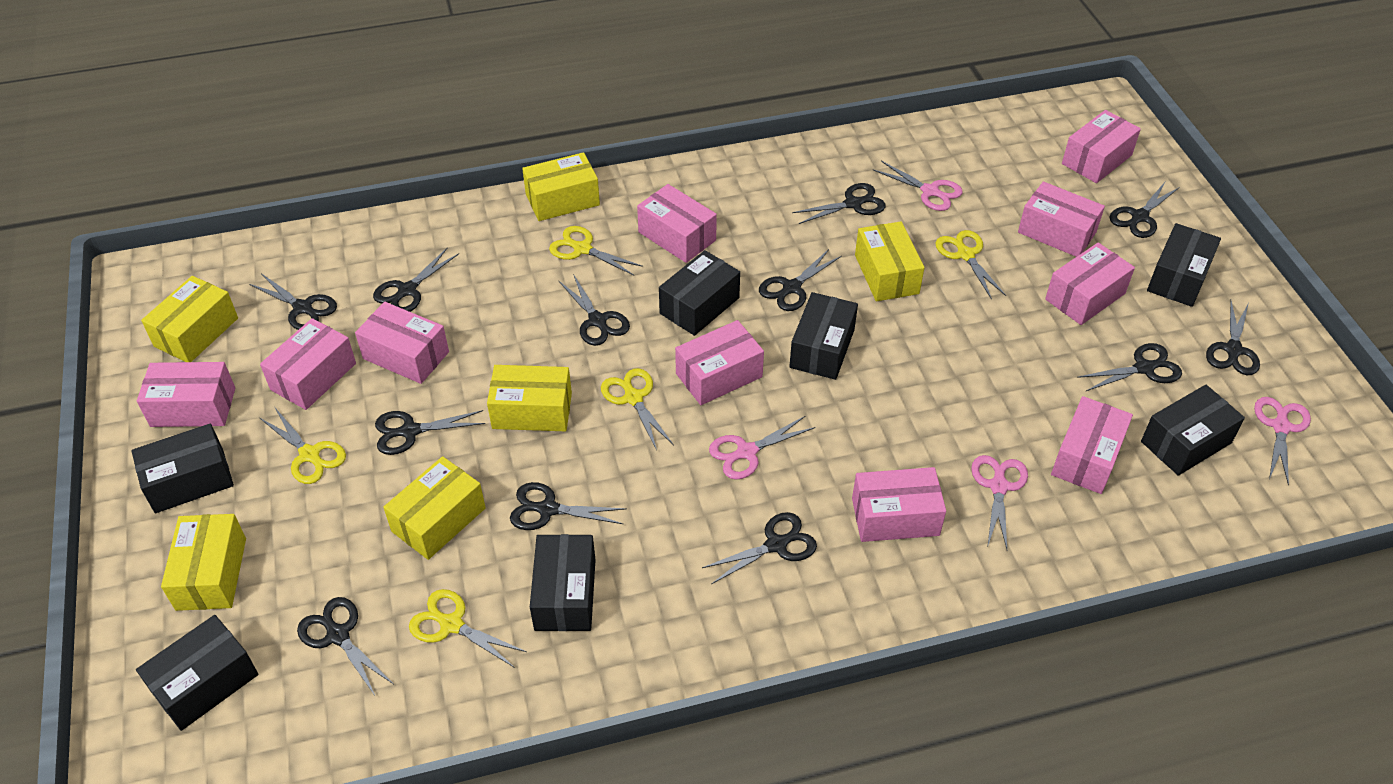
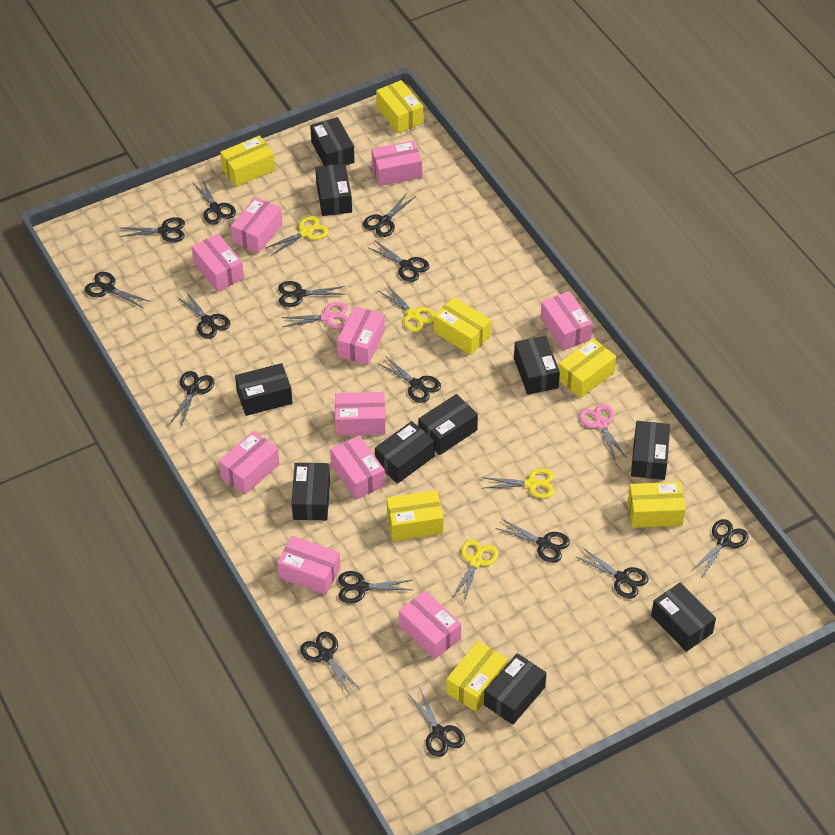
black box: [131,424,234,513] [136,615,258,731] [530,534,596,631] [659,250,740,336] [789,292,858,380] [1141,385,1245,476] [1147,223,1221,307] = 7 -> [235,363,293,416] [291,463,330,520] [310,117,355,166] [315,164,352,216] [375,421,434,484] [418,394,478,455] [484,653,546,725] [514,336,560,395] [631,421,670,480] [651,582,716,652] = 10
black scissors: [249,273,337,330] [297,597,393,696] [373,248,459,312] [375,410,485,455] [510,482,627,530] [558,274,630,346] [702,512,817,584] [759,249,842,311] [792,183,886,224] [1077,343,1182,391] [1109,182,1180,238] [1206,301,1260,375] = 12 -> [85,272,149,308] [119,217,185,242] [169,371,214,426] [176,291,230,339] [192,179,236,225] [278,281,346,307] [300,631,360,696] [338,571,412,604] [363,193,416,237] [369,241,430,282] [377,356,441,403] [408,689,465,757] [496,518,570,563] [577,548,649,599] [691,519,749,577] = 15
pink scissors: [709,416,816,479] [873,161,963,211] [971,455,1028,549] [1254,397,1311,486] = 4 -> [281,302,348,329] [579,404,627,461] = 2
yellow box: [141,276,238,362] [161,514,246,611] [383,456,486,560] [487,365,572,431] [522,152,600,221] [855,221,924,301] = 6 -> [220,136,275,187] [376,80,423,133] [387,490,443,541] [434,297,491,355] [446,641,508,712] [559,338,616,398] [628,482,685,528] = 7
yellow scissors: [260,408,346,484] [409,589,527,668] [549,226,643,276] [601,368,674,450] [936,230,1006,300] = 5 -> [266,216,329,256] [379,285,435,332] [452,539,498,602] [482,468,555,499] = 4

